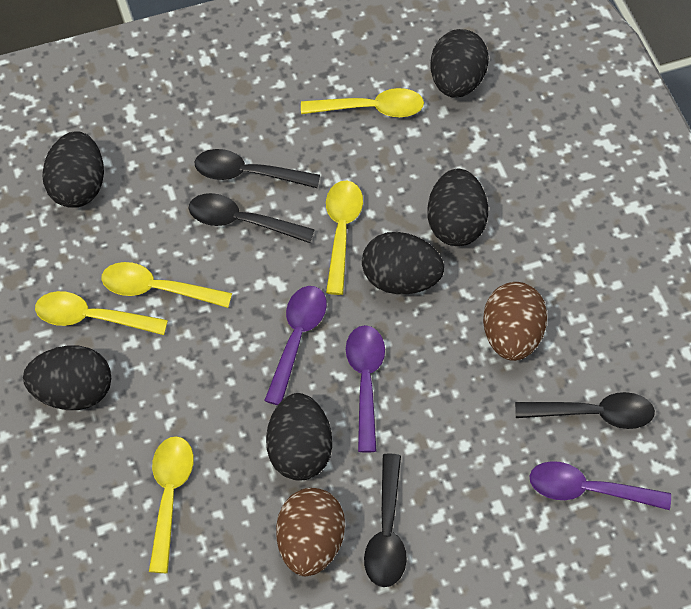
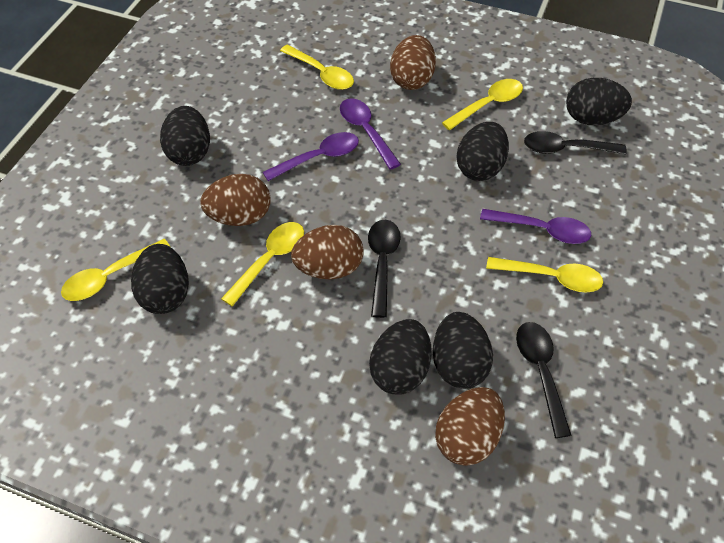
black spoon: [189,193,315,243] [195,149,320,188] [364,453,407,587] [515,392,655,429] = 4 -> [368,219,401,318] [516,322,572,438] [524,131,627,154] = 3
brown egg: [276,488,345,576] [483,282,547,361] = 2 -> [200,174,270,226] [291,225,364,279] [390,35,436,90] [435,387,505,466] = 4

